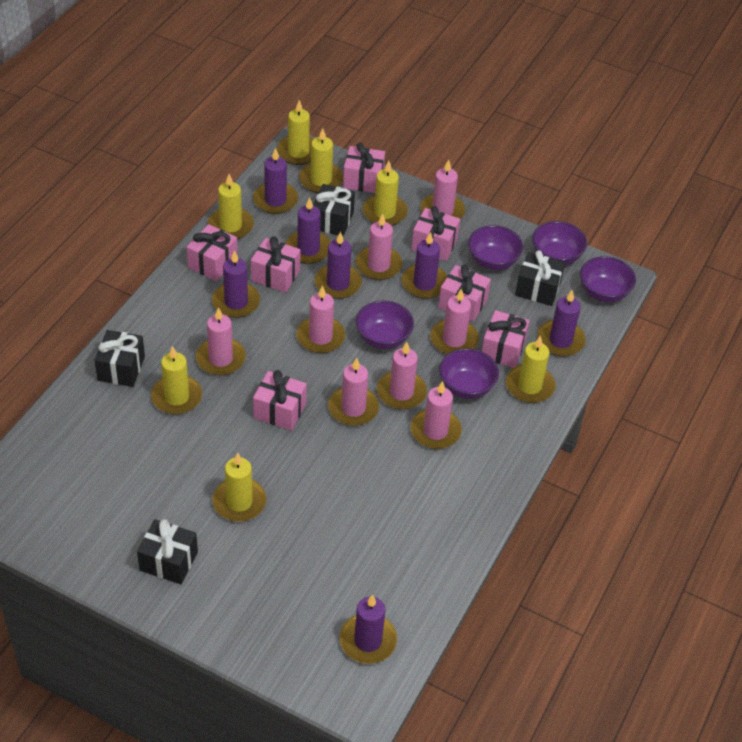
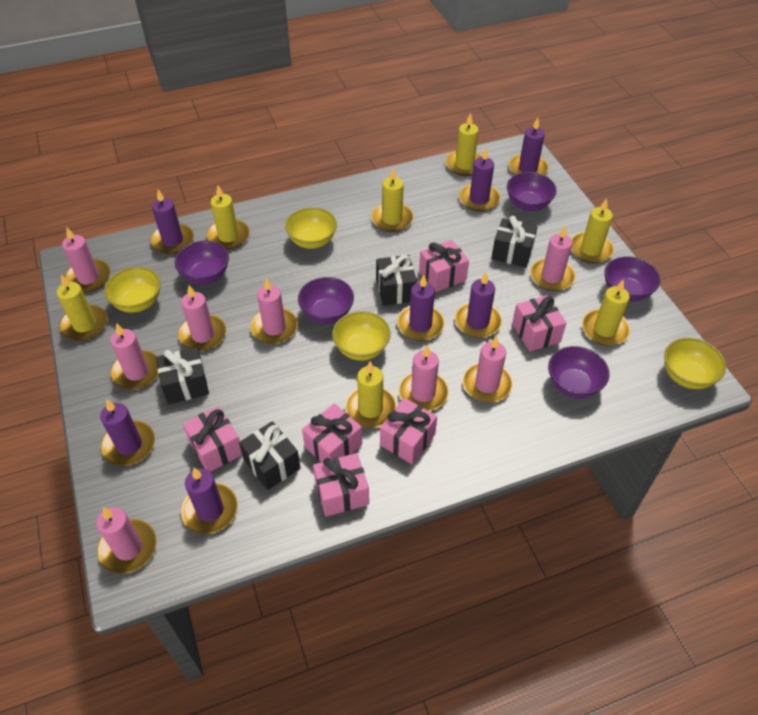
pink gift: [187,224,238,281] [251,236,301,293] [253,370,307,431] [343,143,385,193] [411,206,460,261] [438,264,491,322] [482,310,530,368] = 7 -> [183,406,242,472] [302,403,362,462] [313,453,369,517] [380,398,437,464] [419,240,469,292] [512,295,566,352] = 6
yellow bowl: none = 0 -> [104,267,161,313] [285,207,337,249] [332,311,391,361] [664,338,726,389] = 4

